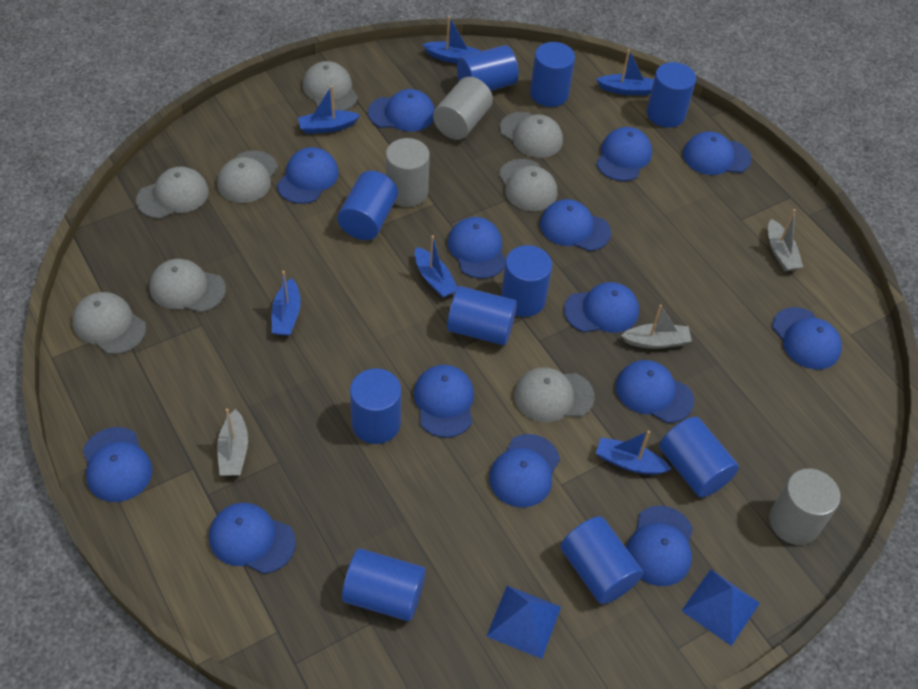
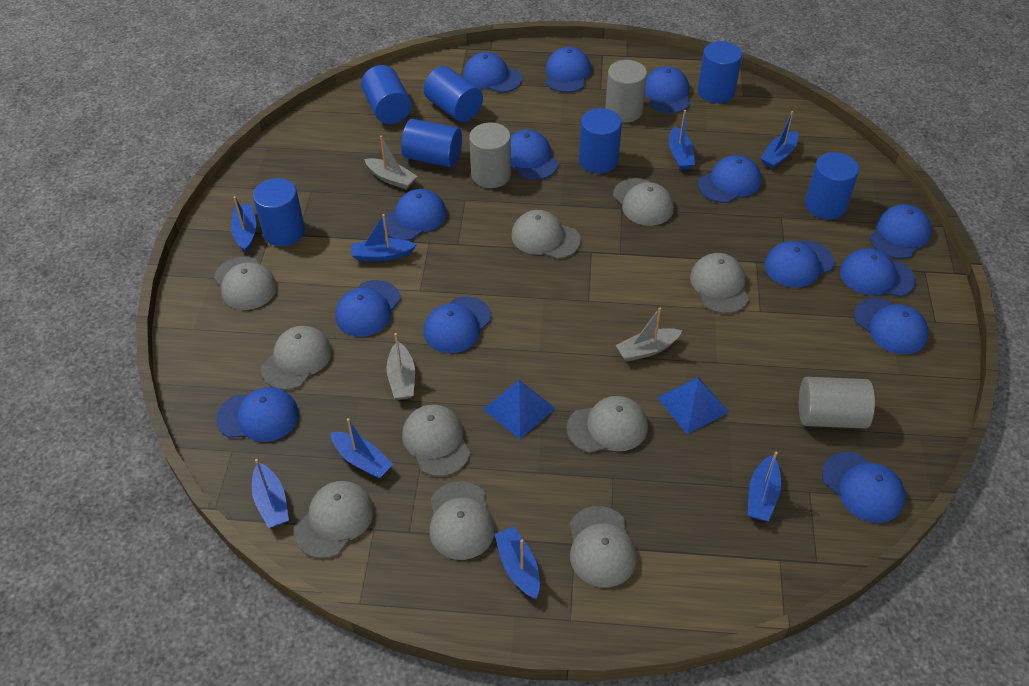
blue boat: [272,271,301,336] [298,85,360,134] [415,235,458,298] [422,16,481,64] [596,49,654,95] [596,431,671,475] = 6 -> [231,196,256,253] [252,459,289,528] [331,418,393,478] [351,214,417,261] [495,527,540,599] [669,110,695,170] [748,452,781,521] [760,111,799,169] = 8
blue cylinder: [338,171,398,240] [342,549,426,621] [350,368,401,444] [447,286,517,345] [457,45,519,91] [501,245,552,317] [530,42,575,107] [560,516,643,604] [647,62,696,127] [659,417,739,498] = 10 -> [253,178,305,246] [361,65,412,124] [401,119,462,167] [424,66,483,122] [579,108,622,173] [698,41,742,103] [805,152,859,219] = 7
grey cap: [72,292,146,354] [136,167,209,219] [149,259,226,313] [217,151,278,203] [303,61,358,111] [499,159,557,211] [500,112,563,158] [514,367,595,422] = 8 -> [214,256,277,310] [261,326,332,390] [294,481,374,559] [402,405,470,477] [429,481,495,560] [511,210,581,259] [566,396,648,453] [569,506,637,587] [613,178,674,226] [690,253,749,314] = 10

